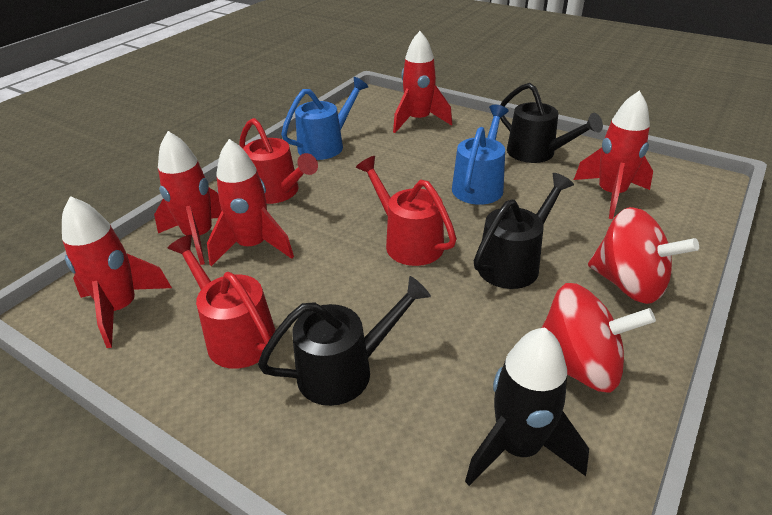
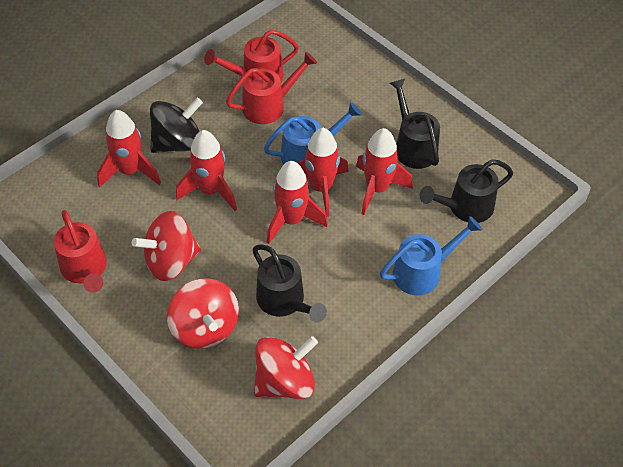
black rocket: [465,327,589,486] = 1 -> none = 0
black spinning top: none = 0 -> [150,98,203,153] = 1
red spinning top: [542,283,656,393] [588,207,699,304] = 2 -> [132,211,201,281] [167,278,239,349] [254,336,318,399] = 3

